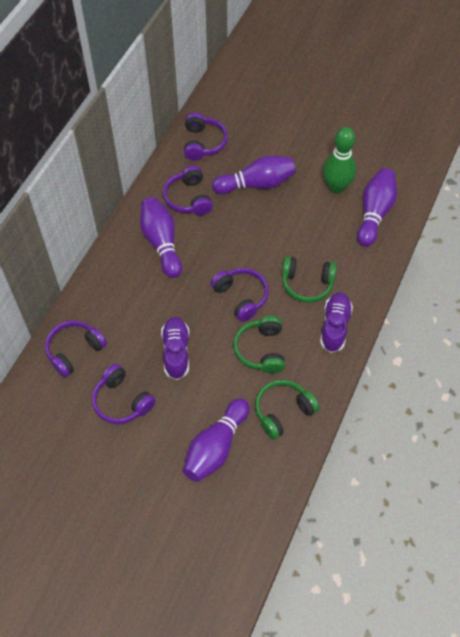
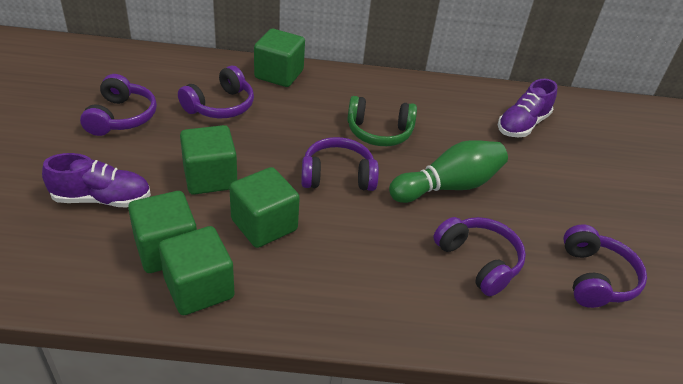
green cube: none = 0 -> [128,191,197,273] [159,226,235,315] [180,125,237,195] [229,167,300,248] [254,29,305,87] = 5
green headphones: [233,316,285,373] [255,380,319,440] [282,256,337,303] = 3 -> [347,96,417,146] = 1
purple bowling pin: [140,197,182,278] [183,398,250,482] [212,155,296,194] [357,168,397,247] = 4 -> none = 0

